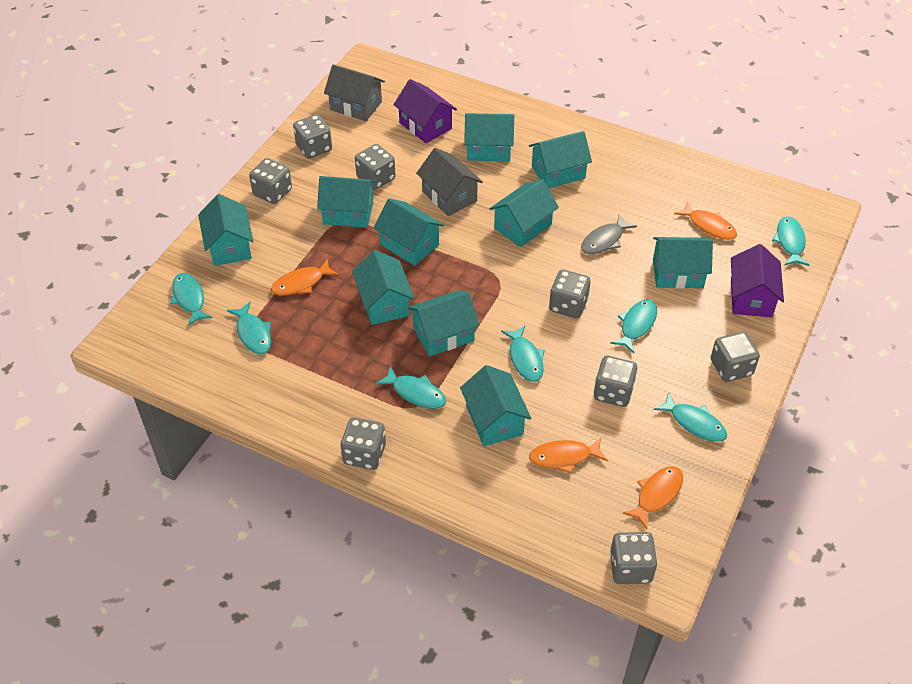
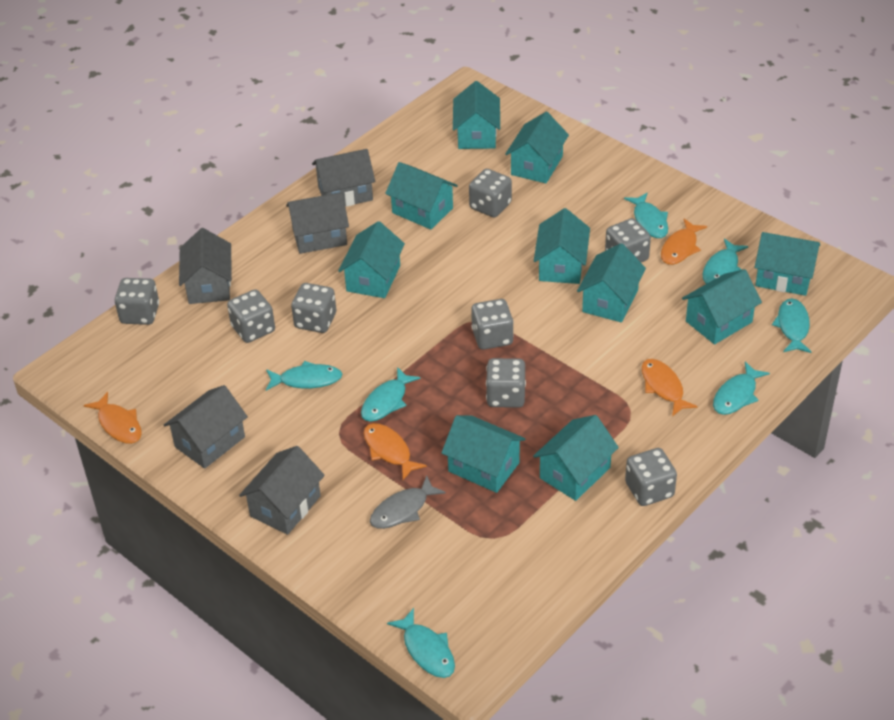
grey house: [324,64,385,121] [416,148,483,216] = 2 -> [164,385,248,469] [179,228,232,304] [239,446,325,535] [286,192,349,254] [312,149,375,207] = 5
purple house: [393,79,457,143] [731,244,784,317] = 2 -> none = 0

